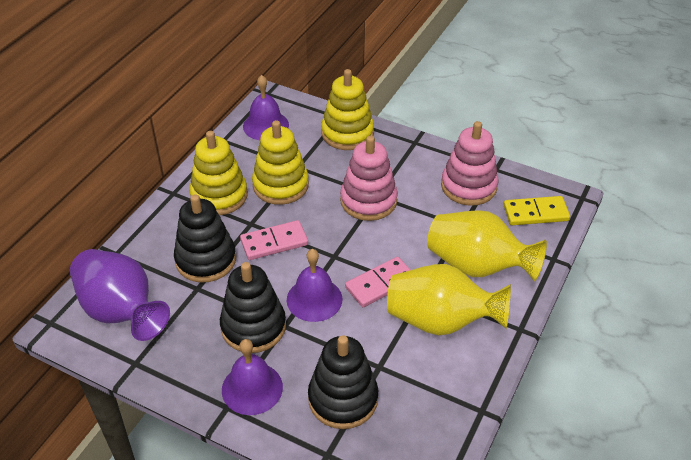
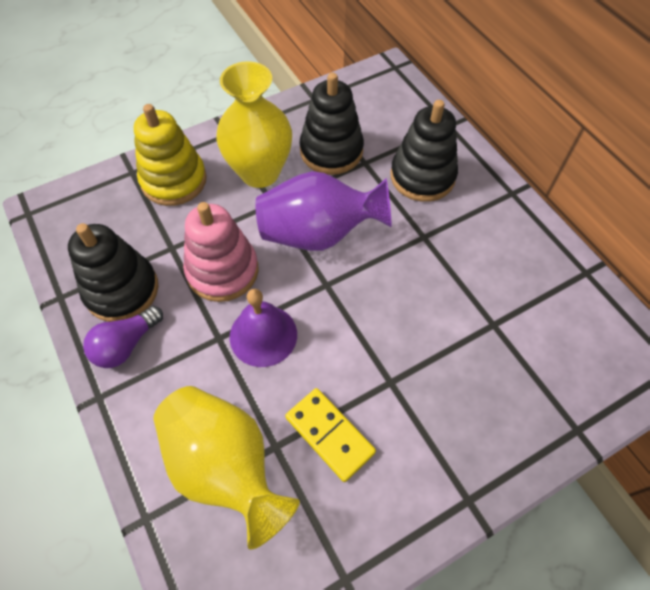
pink domino: [240,220,308,260] [345,257,410,307] = 2 -> none = 0
pink stacking toy: [340,136,398,221] [441,121,499,206] = 2 -> [183,202,259,302] = 1
purple bell: [222,339,283,415] [243,75,289,140] [287,249,342,322] = 3 -> [229,289,297,367] = 1
purple light bulb: none = 0 -> [83,306,163,368] = 1
yellow stacking toy: [189,131,248,215] [252,120,309,205] [321,69,374,150] = 3 -> [134,104,207,206] = 1

